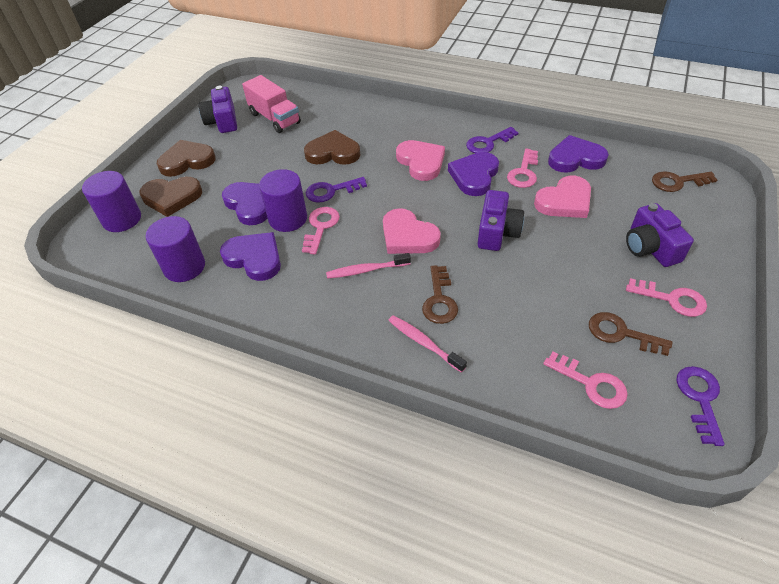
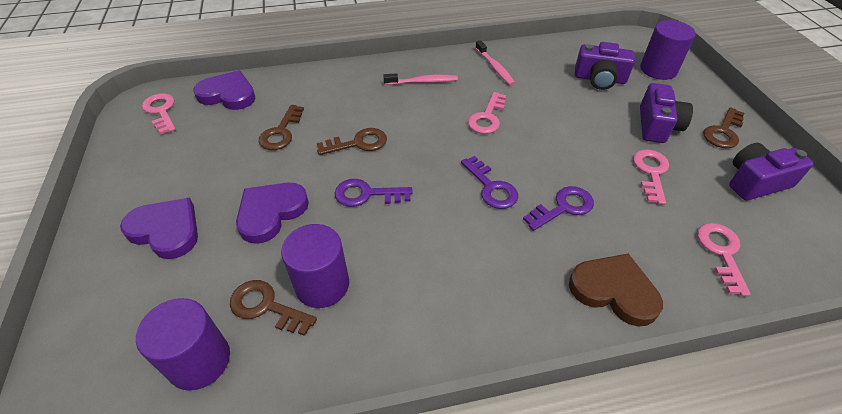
brown heart: [140,177,202,217] [157,140,216,177] [304,130,361,165] = 3 -> [569,253,663,327] = 1
brown key: [422,265,458,324] [589,312,672,356] [652,171,717,192] = 3 -> [230,280,317,336] [259,105,304,150] [317,128,387,155] [703,107,744,148] = 4
pink heart: [383,208,441,254] [396,140,445,181] [534,176,591,218] = 3 -> none = 0
pink truck: [242,75,301,133] = 1 -> none = 0
purple heart: [220,232,281,281] [222,182,267,225] [448,152,499,196] [548,135,609,172] = 4 -> [120,197,198,259] [193,70,256,110] [236,183,309,244] = 3

